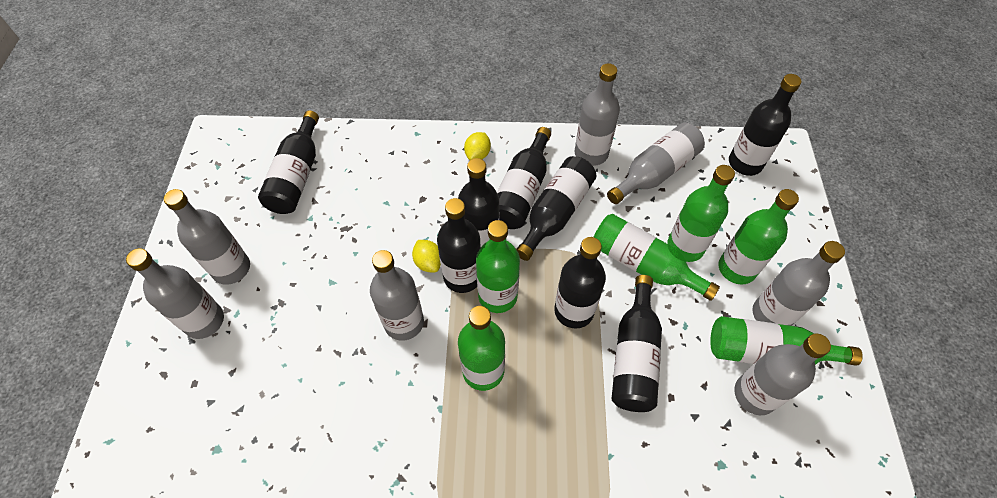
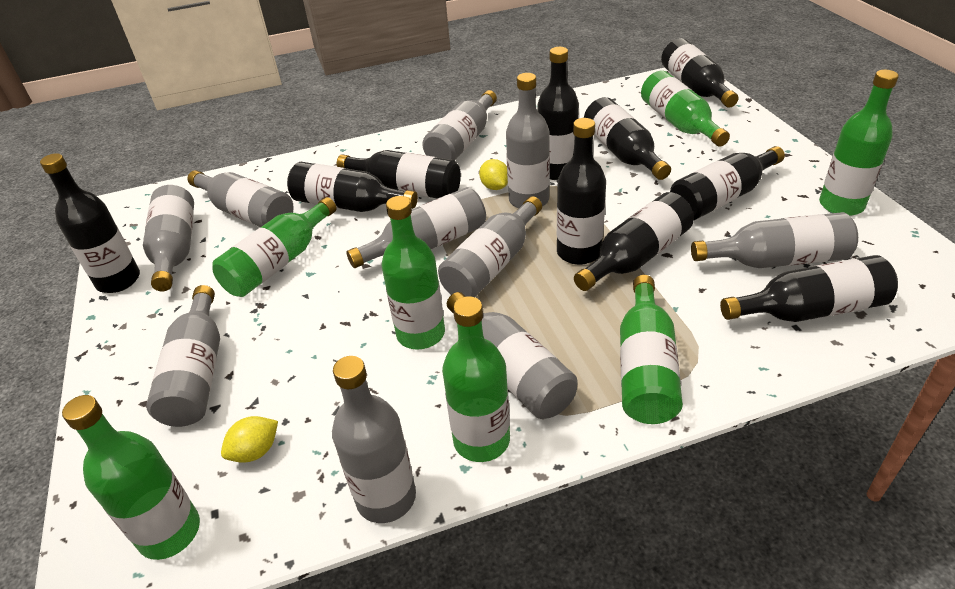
black bottle: [258,110,319,214] [437,198,481,293] [458,158,500,247] [497,127,551,229] [516,156,596,261] [554,237,606,329] [611,275,662,412] [729,74,801,176] = 8 -> [40,153,140,293] [287,162,418,212] [337,150,461,199] [537,47,579,180] [557,118,606,265] [574,192,694,291] [584,97,671,180] [661,38,739,108] [670,146,785,220] [720,255,898,322] = 10
green bottle: [458,306,505,391] [476,220,520,313] [594,214,720,301] [667,165,735,262] [710,316,863,366] [719,189,799,284] = 6 -> [62,395,200,560] [212,197,337,297] [382,196,445,349] [442,296,510,462] [620,275,683,424] [641,71,730,147] [819,70,899,216] = 7
grey bottle: [126,248,224,339] [164,189,250,285] [370,250,424,341] [575,63,620,166] [607,123,705,204] [734,334,831,415] [752,241,845,326] = 7 -> [143,185,194,291] [146,285,220,427] [188,170,294,227] [332,356,416,523] [346,187,486,268] [422,90,497,160] [438,196,542,297] [447,292,578,419] [506,73,550,209] [691,212,858,268] = 10

